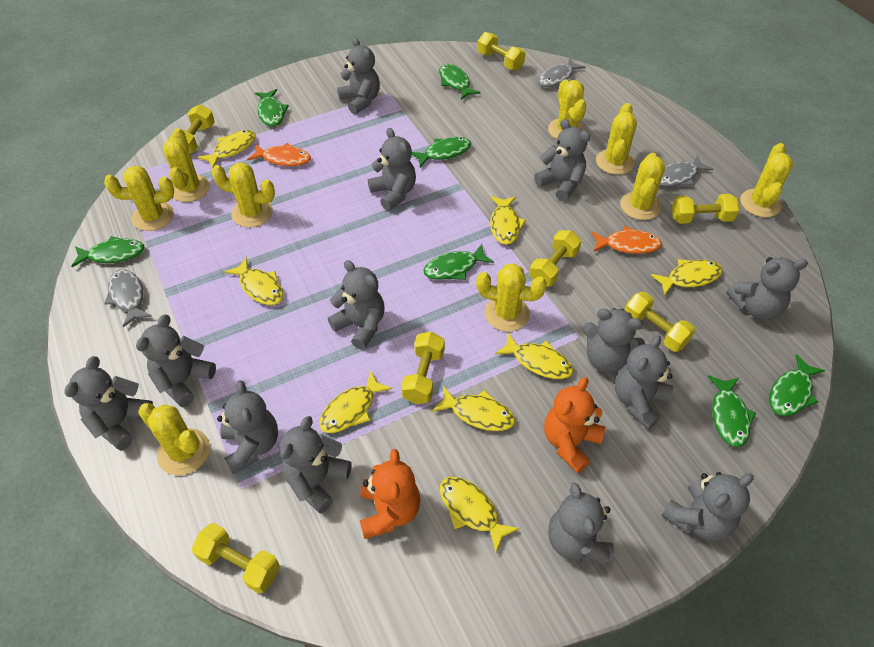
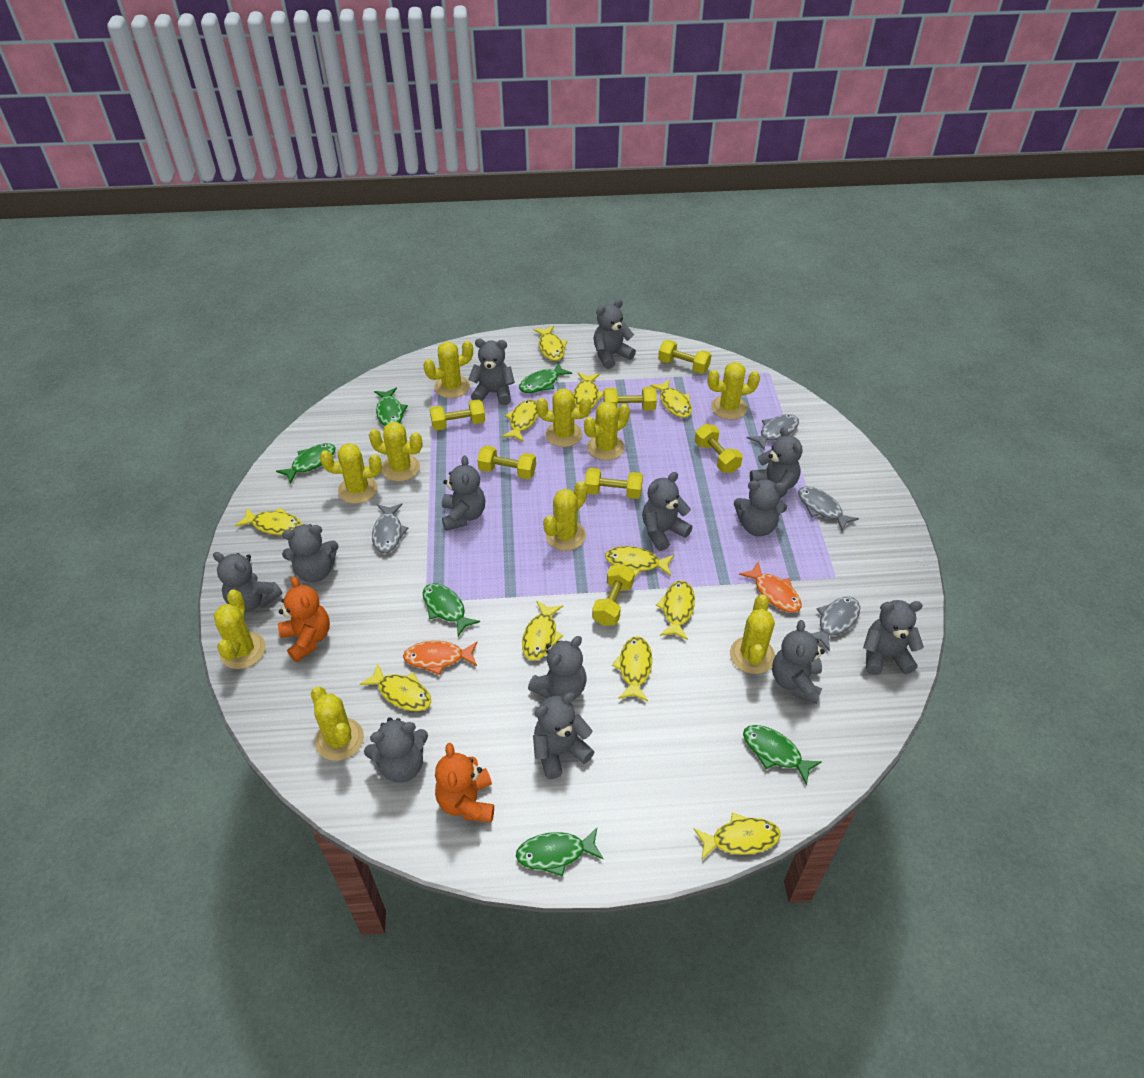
green fish: [71,236,145,267] [255,89,289,126] [412,137,471,167] [423,244,494,280] [439,64,481,100] [708,375,756,447] [769,354,825,416] = 7 -> [276,443,336,484] [374,388,408,426] [423,583,480,636] [516,828,604,877] [519,362,572,393] [743,725,822,785] = 6
grey fish: [104,269,152,327] [538,58,586,87] [660,155,714,187] = 3 -> [372,504,408,553] [747,414,799,450] [798,487,859,532] [811,597,860,651] = 4
yellow cactus: [104,166,174,231] [138,403,210,475] [163,128,210,202] [212,162,275,228] [476,263,547,332] [548,79,586,139] [596,103,637,175] [620,153,665,220] [740,143,793,217] = 9 -> [214,589,266,669] [311,687,364,761] [320,443,382,504] [369,422,422,481] [423,340,473,398] [536,388,591,447] [543,481,587,551] [584,401,630,460] [708,362,760,420] [730,594,775,674] = 10
yellow fish: [198,130,256,168] [224,257,284,305] [319,371,392,433] [432,386,515,431] [440,477,520,553] [490,196,526,245] [495,333,573,379] [651,259,722,295] = 8 -> [235,508,302,535] [360,663,431,711] [501,400,538,442] [522,600,563,660] [533,326,567,361] [573,373,604,409] [605,546,674,577] [612,636,652,701] [650,379,692,418] [656,581,695,640] [694,813,780,861] = 11

